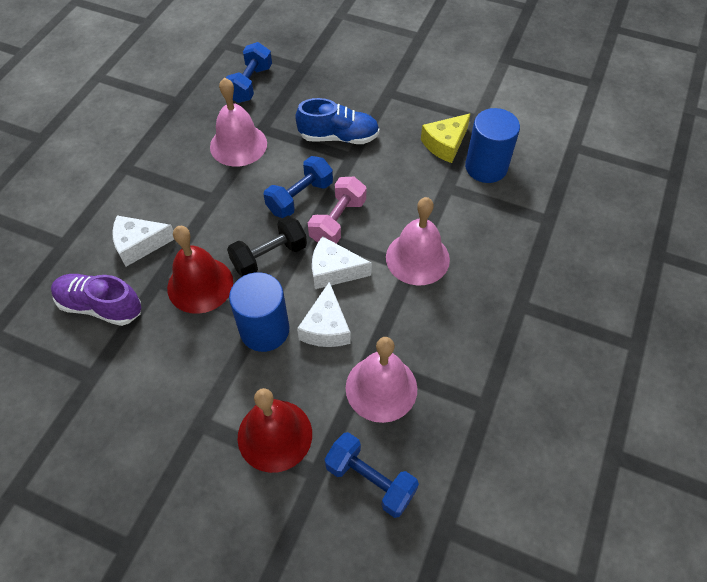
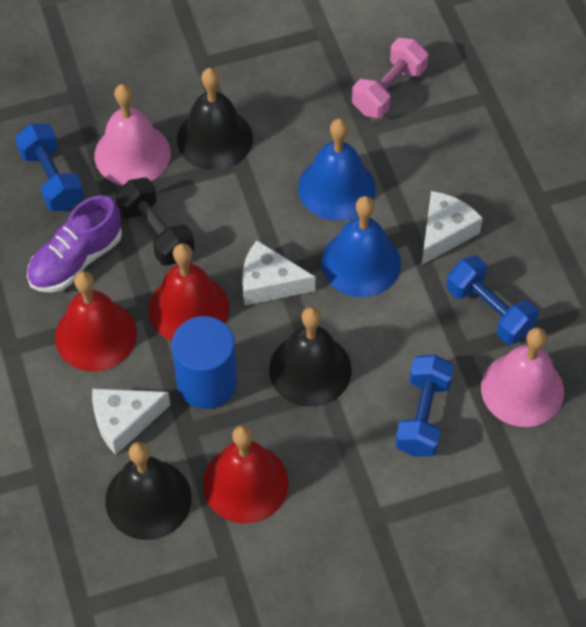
black bell: none = 0 -> [105,442,192,540] [177,68,253,170] [269,307,352,407] = 3
blue bell: none = 0 -> [298,118,375,220] [321,196,401,297] = 2
blue cylinder: [229,272,289,352] [465,108,520,183] = 2 -> [172,316,237,409] = 1
blue shoe: [295,98,380,144] = 1 -> none = 0
pink bell: [210,78,267,167] [346,337,417,423] [386,197,450,285] = 3 -> [94,84,171,185] [481,327,564,427] = 2
red bell: [167,226,233,314] [237,388,312,473] = 2 -> [55,271,137,372] [148,243,229,341] [203,425,289,523] = 3
yellow cheese: [421,113,471,163] = 1 -> none = 0

